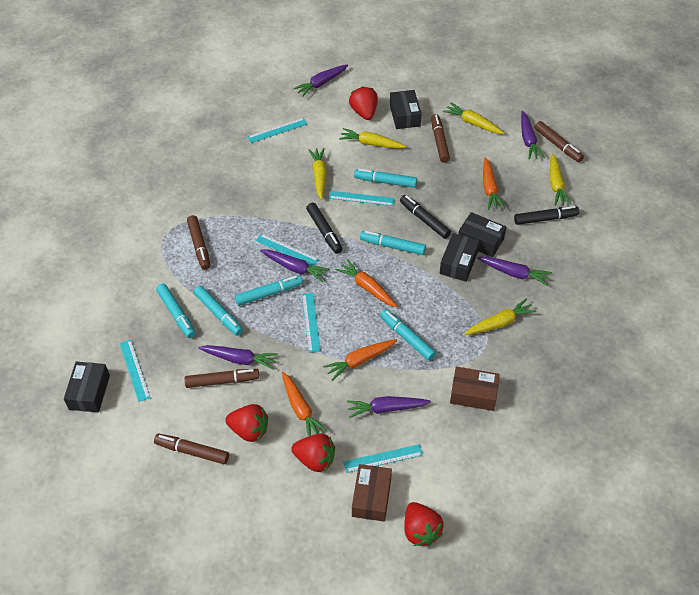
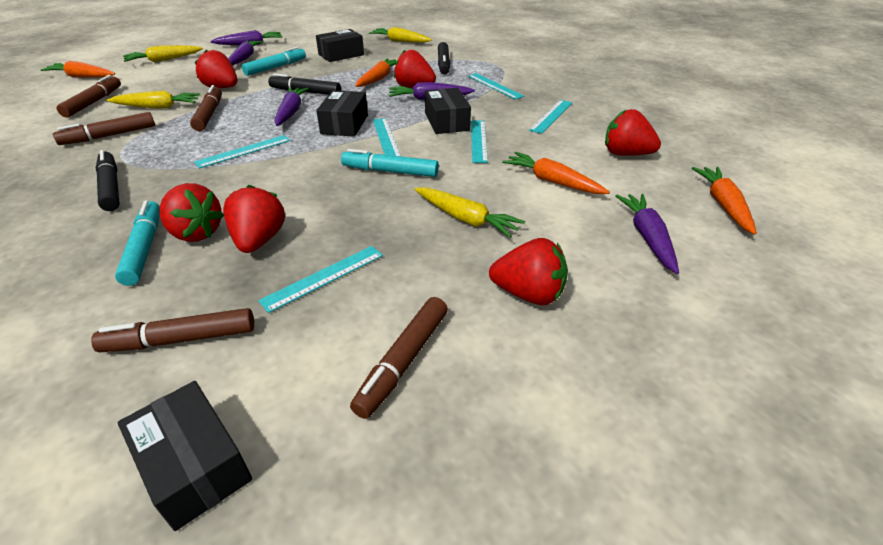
brown box: [352,464,392,522] [450,367,500,411] = 2 -> none = 0
purple carrot: [198,345,278,370] [260,249,330,282] [293,64,348,97] [347,396,431,418] [477,256,552,286] [521,111,545,160] = 6 -> [210,30,282,45] [228,40,263,66] [275,88,309,126] [389,82,475,100] [615,194,679,274] = 5
red strawberry: [225,404,268,442] [291,434,335,472] [349,86,378,120] [404,502,444,546] = 4 -> [159,183,224,242] [195,50,238,88] [223,185,285,253] [394,50,436,88] [489,238,568,305] [605,109,661,156] = 6
turquoise marker: [156,284,196,338] [194,286,243,336] [235,275,303,306] [354,169,417,188] [360,231,426,255] [380,309,436,361] = 6 -> [115,200,160,286] [242,47,306,76] [341,149,439,177] = 3
yellow carrot: [308,148,327,200] [339,128,406,149] [443,102,504,134] [465,298,537,335] [550,153,572,206] = 5 -> [107,90,200,109] [123,45,203,62] [369,27,432,43] [414,187,525,238] = 4

